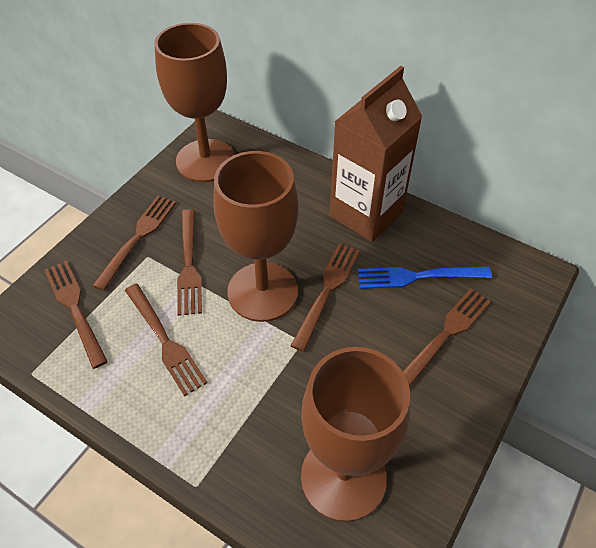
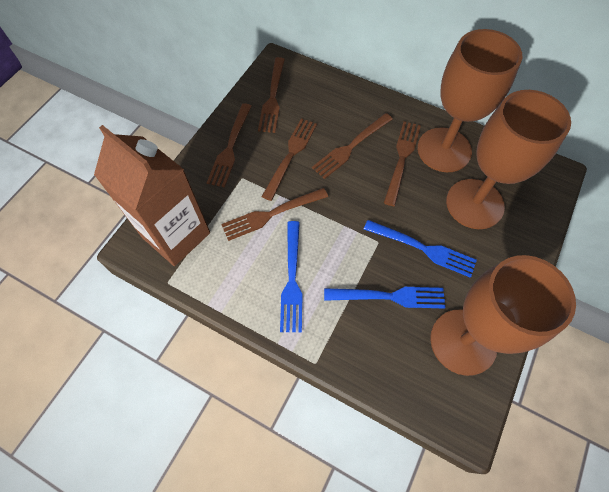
blue fork: [358,267,492,289] = 1 -> [280,221,302,332] [324,287,445,309] [364,220,477,278] = 3

